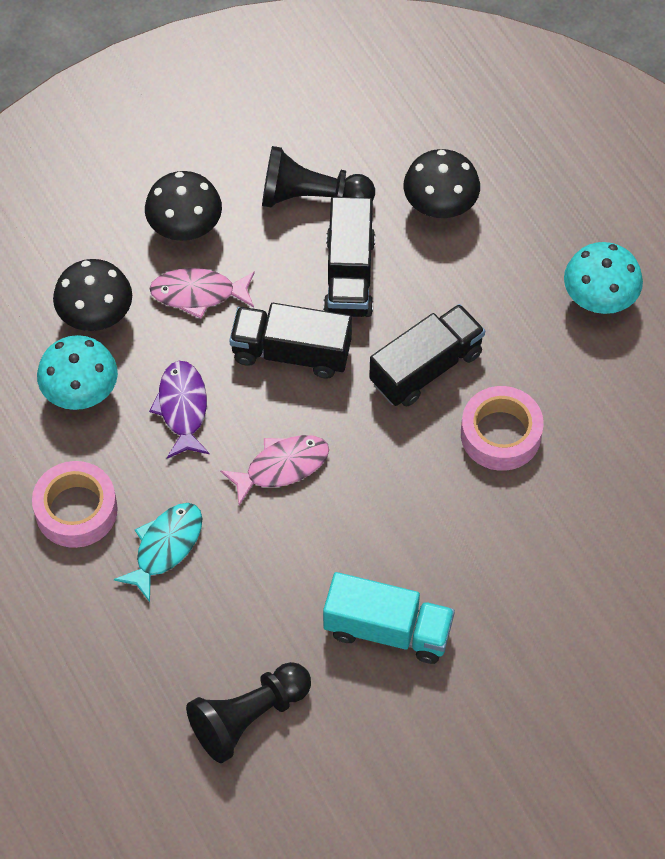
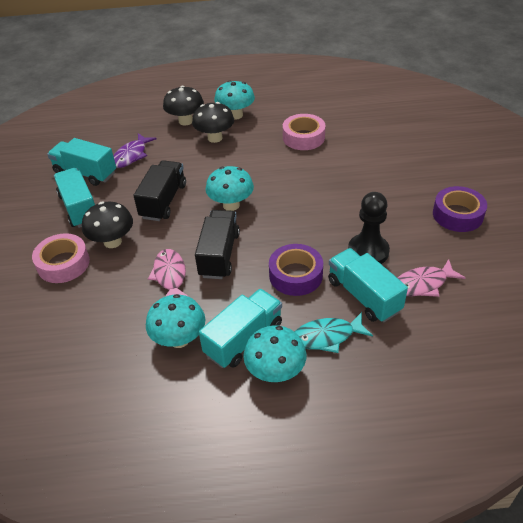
black pawn: [186,662,311,763] [262,146,375,207] = 2 -> [348,192,390,264] = 1
black truck: [229,303,352,378] [323,197,375,317] [369,304,485,406] = 3 -> [133,160,186,221] [195,210,240,279] = 2
purple tape: none = 0 -> [269,244,323,296] [433,186,487,232] = 2
turquoise mushroom: [37,335,118,410] [564,242,643,314] = 2 -> [146,294,205,348] [206,166,254,211] [214,80,255,120] [243,325,306,382] = 4
turquoise truck: [323,572,455,664] = 1 -> [47,138,116,186] [54,168,95,228] [199,289,282,368] [328,248,408,322] = 4

